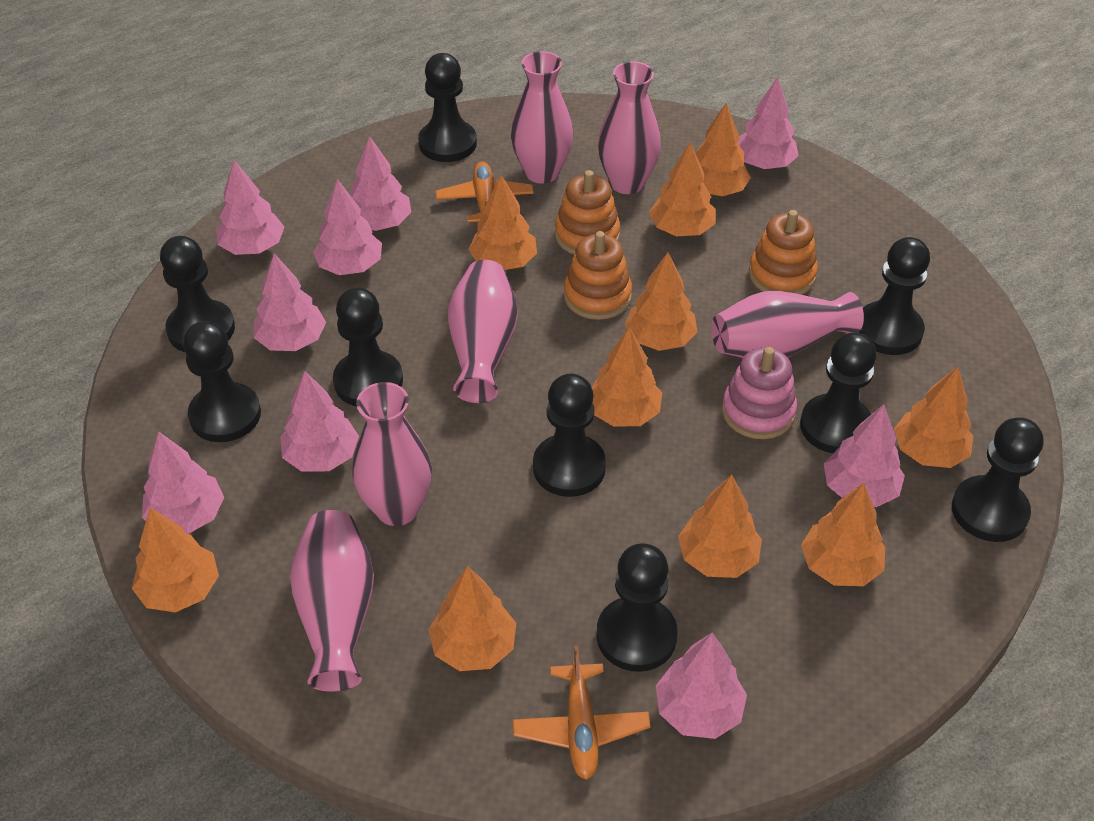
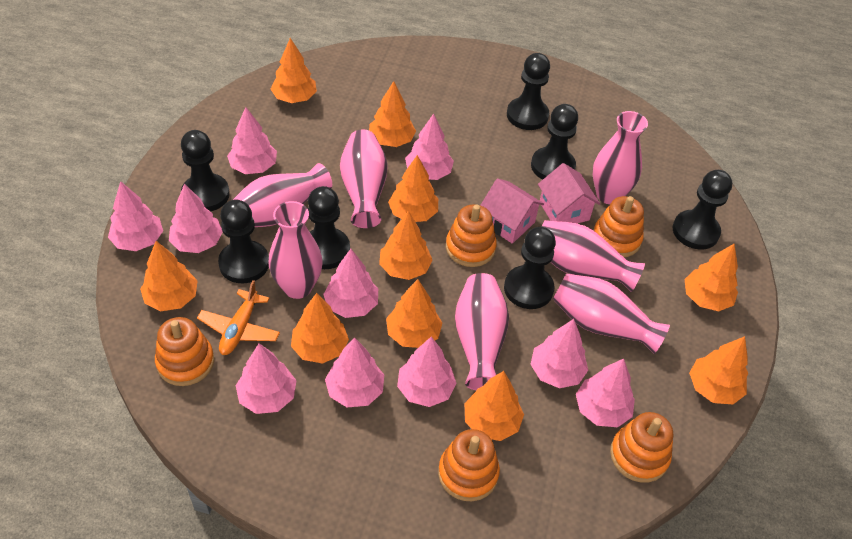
black pawn: [160,236,235,352] [183,321,261,442] [333,287,403,406] [418,53,477,162] [533,374,606,497] [596,543,678,672] [800,332,877,453] [859,237,930,355] [952,417,1043,542] = 9 -> [181,130,230,211] [218,199,269,283] [308,186,350,269] [504,227,556,309] [507,53,550,130] [531,104,578,180] [673,170,732,249] = 7
orange plane: [436,162,534,222] [513,646,650,780] = 2 -> [197,280,280,355] = 1
orange stacking toy: [555,170,620,254] [564,231,632,320] [749,210,818,295] = 3 -> [155,317,214,386] [438,429,500,501] [446,204,497,267] [593,196,644,257] [610,412,673,483] = 5
pink house: none = 0 -> [480,178,544,244] [538,163,600,224] = 2
pink stacking toy: [722,347,797,439] = 1 -> none = 0
pink tree: [142,432,224,534] [216,160,284,255] [254,253,326,351] [280,371,359,472] [313,179,382,275] [351,136,411,231] [656,633,747,739] [737,77,799,169] [824,404,905,507] = 9 -> [108,181,163,251] [169,184,223,253] [227,107,277,174] [236,343,296,414] [323,249,378,318] [325,337,384,407] [397,337,457,407] [405,114,454,180] [530,319,588,388] [576,359,635,427] = 10
pink vase: [290,510,374,691] [352,382,432,526] [448,260,518,403] [511,51,573,184] [598,61,661,194] [711,291,864,358] = 6 -> [233,163,332,227] [269,201,323,299] [340,130,388,228] [455,273,509,390] [542,220,645,292] [553,274,670,354] [593,111,648,204] = 7

